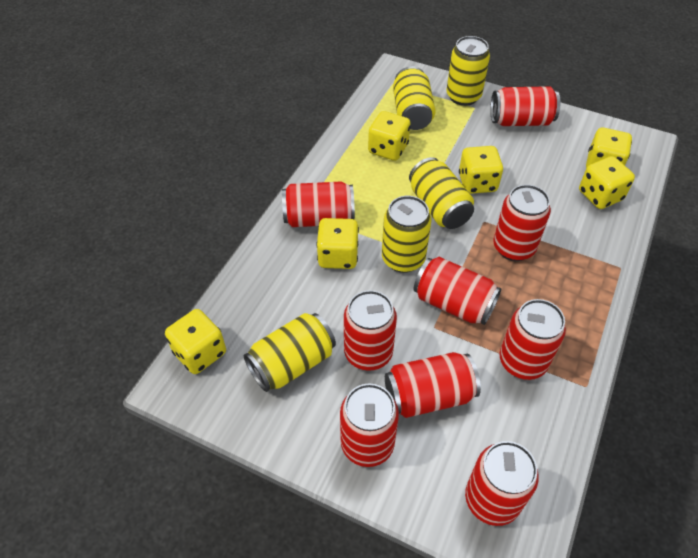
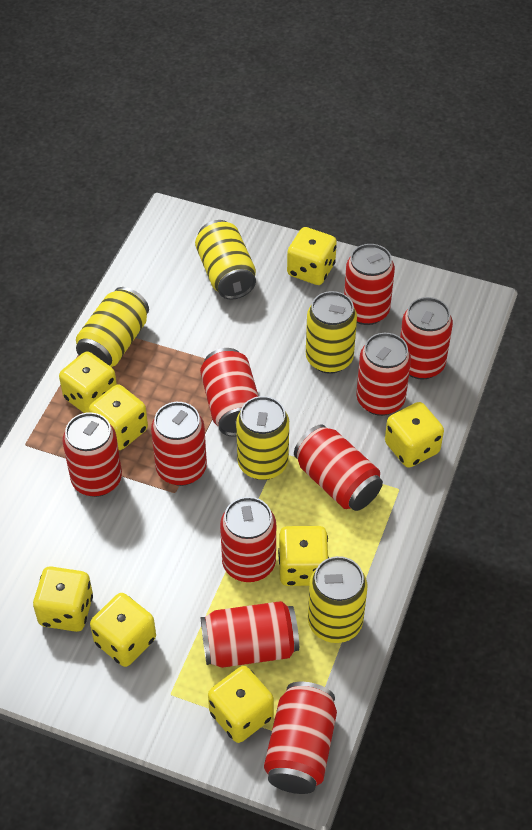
red can: [282,181,355,227] [340,384,399,467] [344,290,397,371] [385,352,481,418] [414,257,502,325] [465,441,539,526] [490,86,560,126] [493,184,551,261] [500,299,566,380] = 9 -> [63,412,122,497] [151,402,207,486] [200,348,258,437] [201,601,299,668] [220,497,276,582] [264,682,337,794] [294,424,383,511] [344,244,395,325] [356,333,411,416] [400,297,453,380] = 10
yellow dice: [165,309,226,374] [316,218,359,269] [368,111,411,161] [459,146,503,194] [579,156,635,209] [586,128,632,168] = 6 -> [33,566,93,632] [59,351,117,413] [89,385,148,450] [90,593,156,667] [208,666,274,743] [278,526,329,586] [287,227,337,285] [385,402,444,468] = 8

